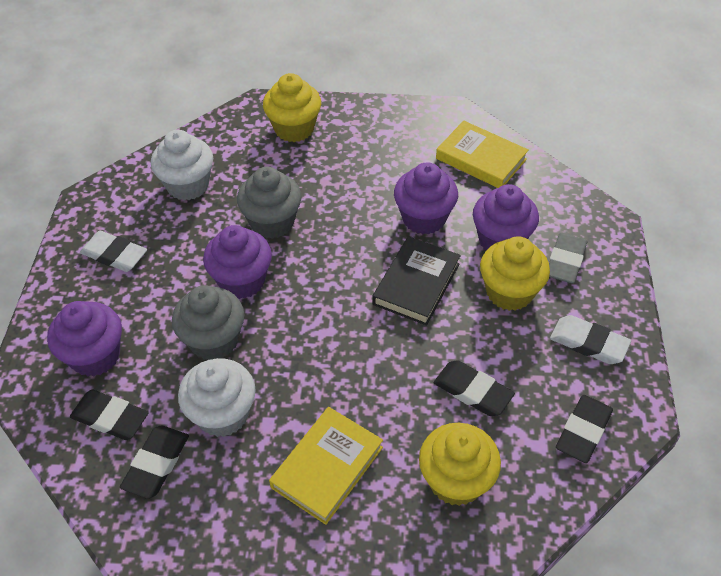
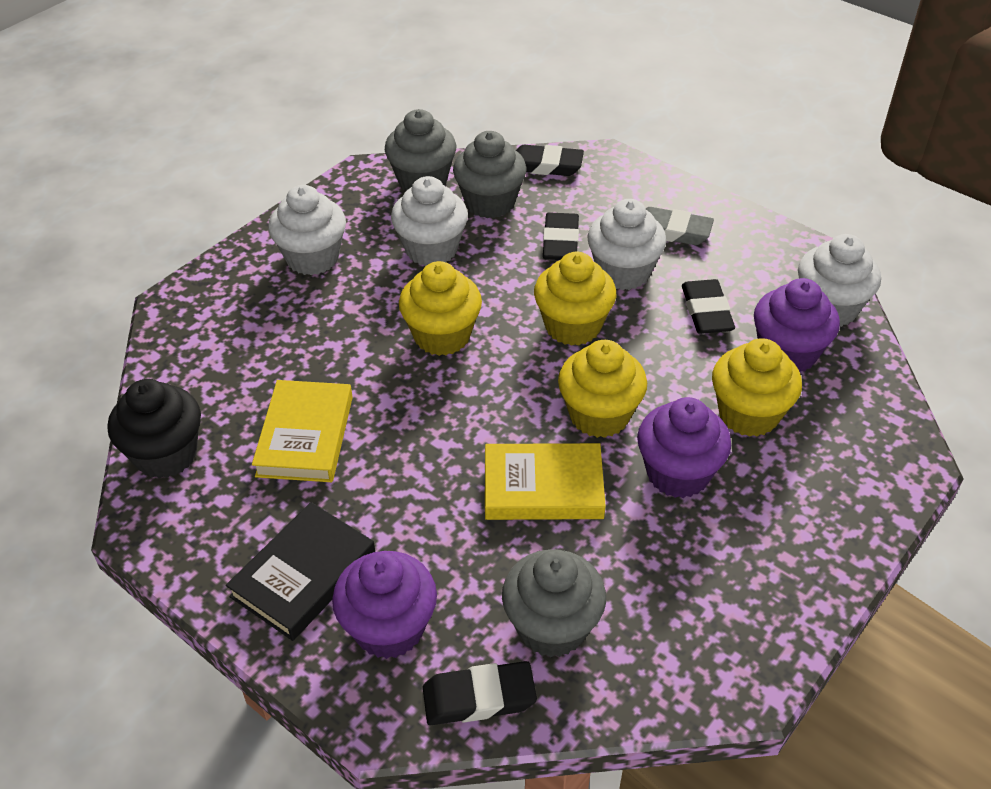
black cupcake: none = 0 -> [108,379,201,478] = 1
grey cupcake: [172,285,244,360] [237,167,302,239] = 2 -> [385,109,456,191] [453,131,527,218] [502,549,606,657] = 3
purple cupcake: [47,301,122,377] [203,225,272,299] [394,162,458,234] [473,184,539,250] = 4 -> [332,551,437,659] [637,397,731,498] [754,278,840,372] = 3
white cupcake: [151,130,213,200] [178,358,256,437] = 2 -> [268,185,346,275] [391,176,468,266] [587,199,667,290] [798,234,881,327] = 4
white eraser: [80,231,147,272] [550,315,631,364] = 2 -> none = 0
yellow cupcake: [263,73,321,142] [419,423,501,506] [480,236,550,311] = 3 -> [399,261,482,356] [534,252,616,346] [558,340,647,438] [712,338,802,437] = 4

